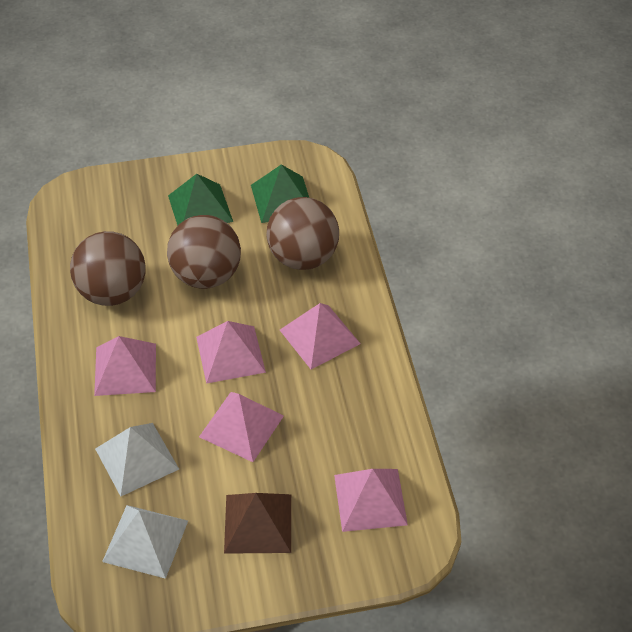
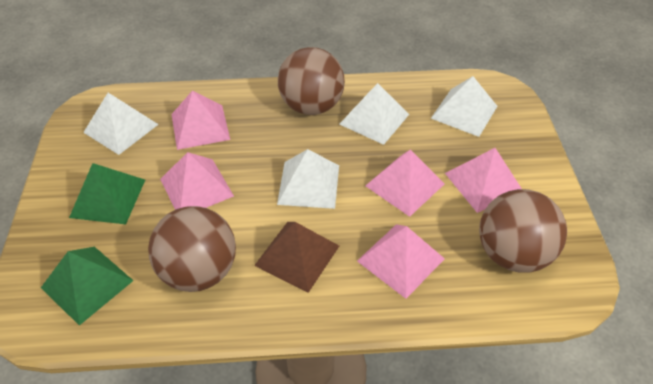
white pyramid: [95,423,179,496] [102,505,188,579] = 2 -> [83,93,159,155] [277,149,339,209] [339,83,409,145] [431,76,497,137] = 4

